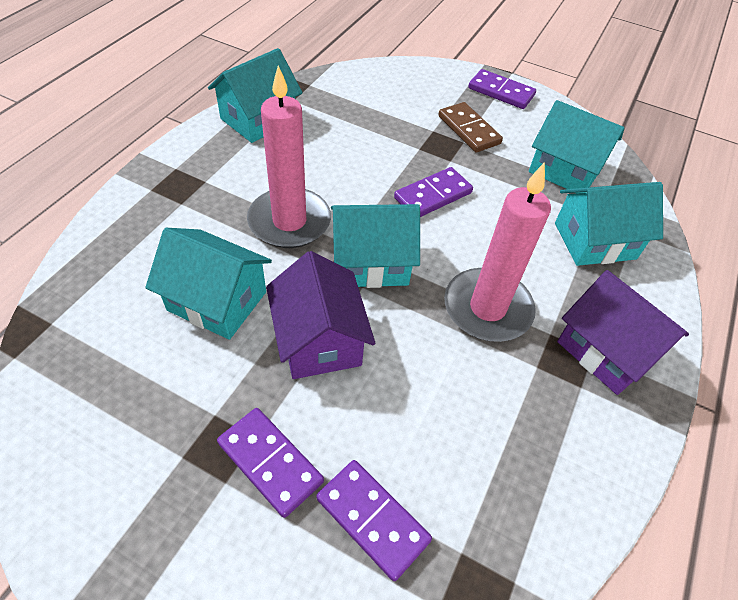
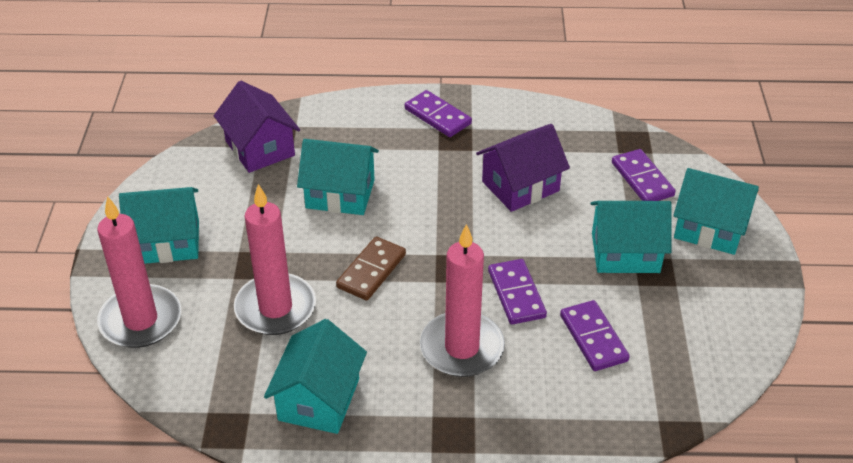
pink candle: [247,65,331,248] [444,162,551,342] = 2 -> [97,196,181,348] [234,184,316,335] [420,224,505,377] = 3

